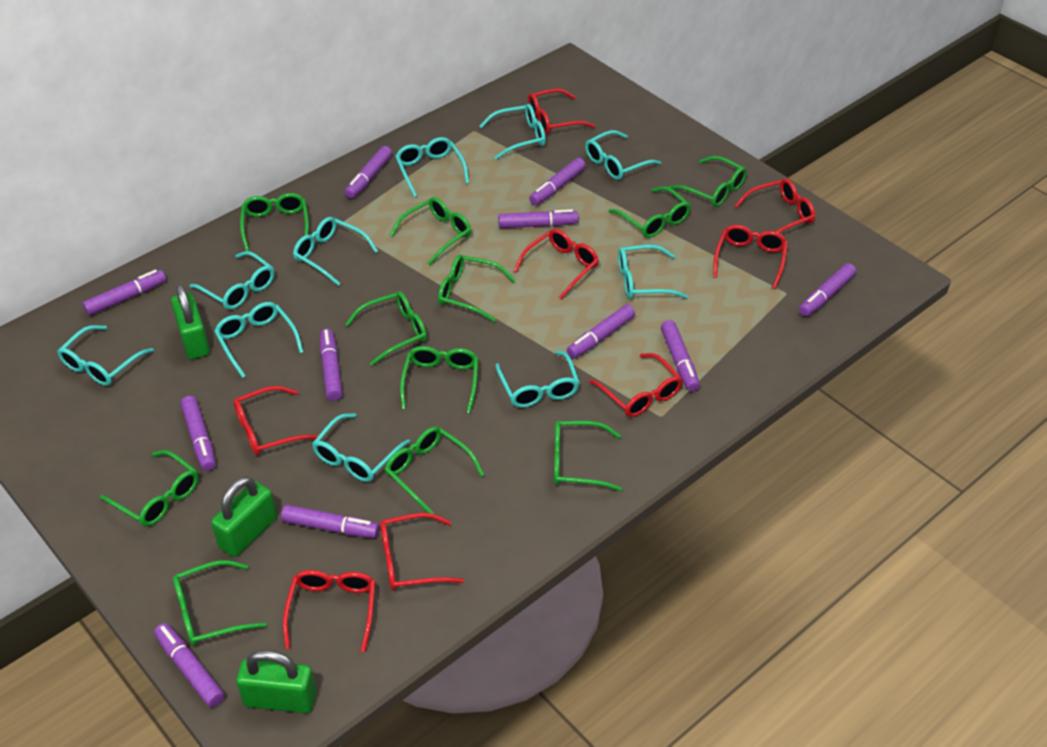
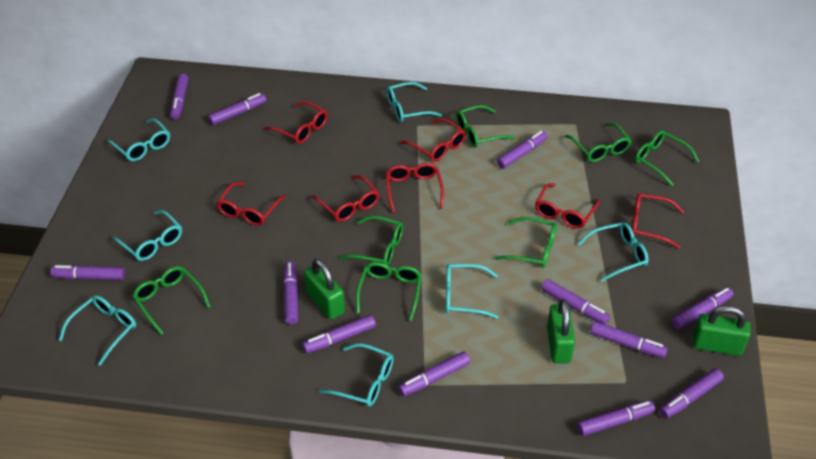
green glasses: [100,450,198,526] [173,560,267,646] [240,193,309,251] [346,292,427,366] [385,427,484,514] [390,197,471,265] [400,346,478,413] [438,255,515,322] [554,421,622,491] [608,186,691,238] [669,156,747,207] = 11 -> [133,266,211,335] [339,216,403,266] [356,262,422,321] [456,105,516,147] [495,217,557,268] [565,123,632,162] [635,130,699,186] = 7
purple marker: [83,270,166,316] [154,623,225,707] [180,396,216,471] [281,505,379,538] [320,329,343,401] [344,146,392,199] [498,209,578,228] [529,158,586,206] [567,304,635,359] [661,320,700,391] [799,263,856,317] = 11 -> [50,265,125,280] [170,74,189,119] [208,93,266,125] [283,262,299,324] [302,315,376,353] [398,352,470,396] [497,131,547,169] [541,279,610,325] [577,400,655,436] [590,321,668,358] [660,368,724,419] [671,287,733,329] = 12
red glasses: [233,386,319,456] [283,570,375,652] [380,513,464,590] [514,229,599,299] [528,89,595,135] [589,353,683,417] [713,225,788,289] [735,178,815,233] = 8 -> [216,182,286,226] [264,101,328,144] [311,175,379,222] [386,163,444,213] [401,118,466,162] [535,183,600,229] [631,193,684,249] = 7
turquoise glasses: [57,325,154,386] [190,251,274,310] [214,302,303,378] [293,217,378,286] [312,413,410,482] [395,137,469,197] [479,104,546,159] [495,351,580,408] [585,130,661,180] [618,245,687,299] = 10 -> [59,295,136,366] [107,118,170,161] [112,210,182,261] [319,343,394,407] [386,82,442,122] [446,264,499,319] [578,222,649,282] = 7

